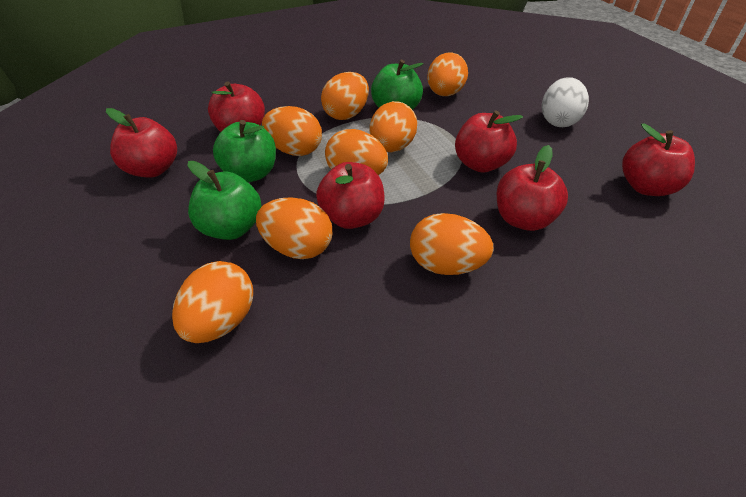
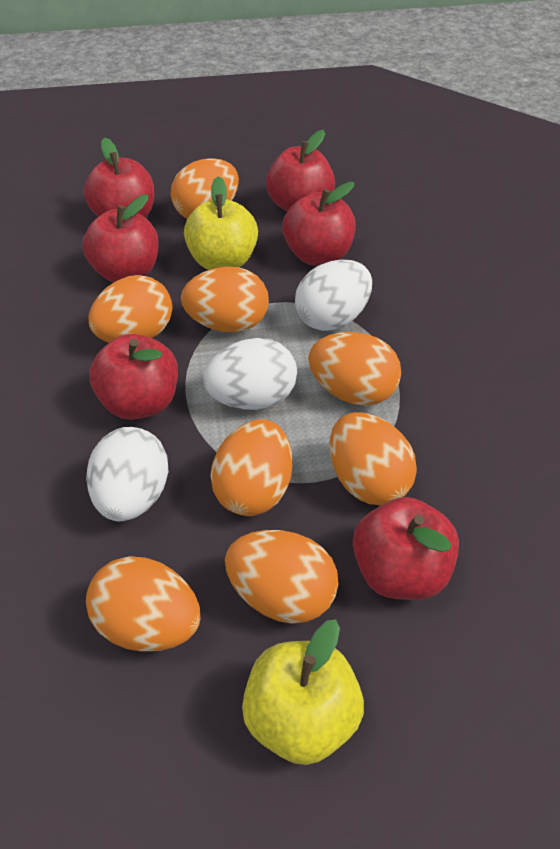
green apple: [187,161,262,240] [213,120,276,183] [371,60,423,110] = 3 -> none = 0
white egg: [542,77,589,127] = 1 -> [86,427,168,521] [203,338,297,410] [295,259,372,331] = 3
yellow apple: none = 0 -> [184,176,258,270] [242,619,364,765] = 2

